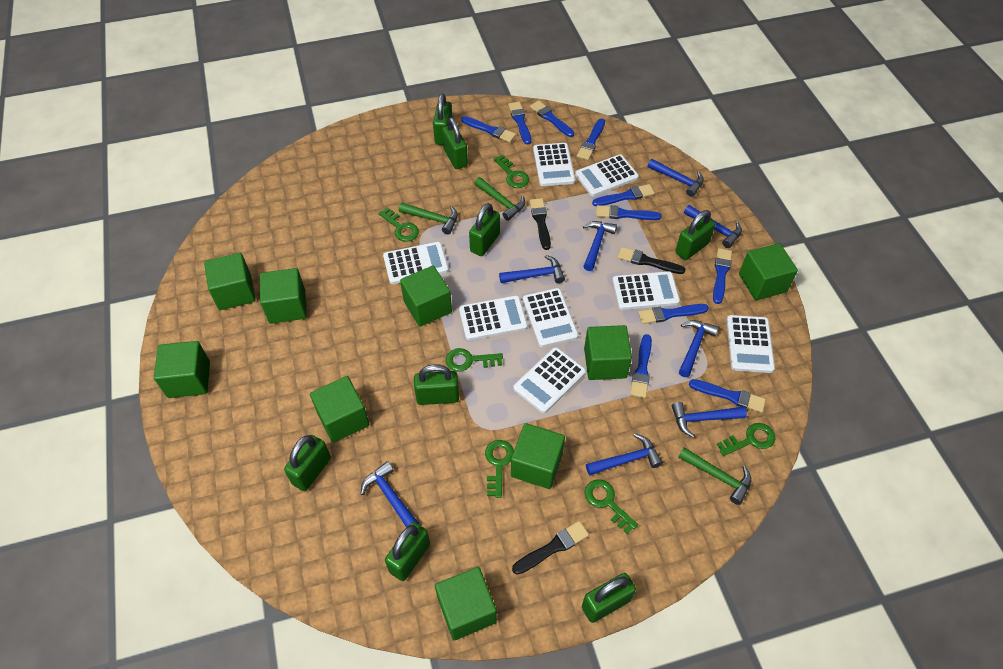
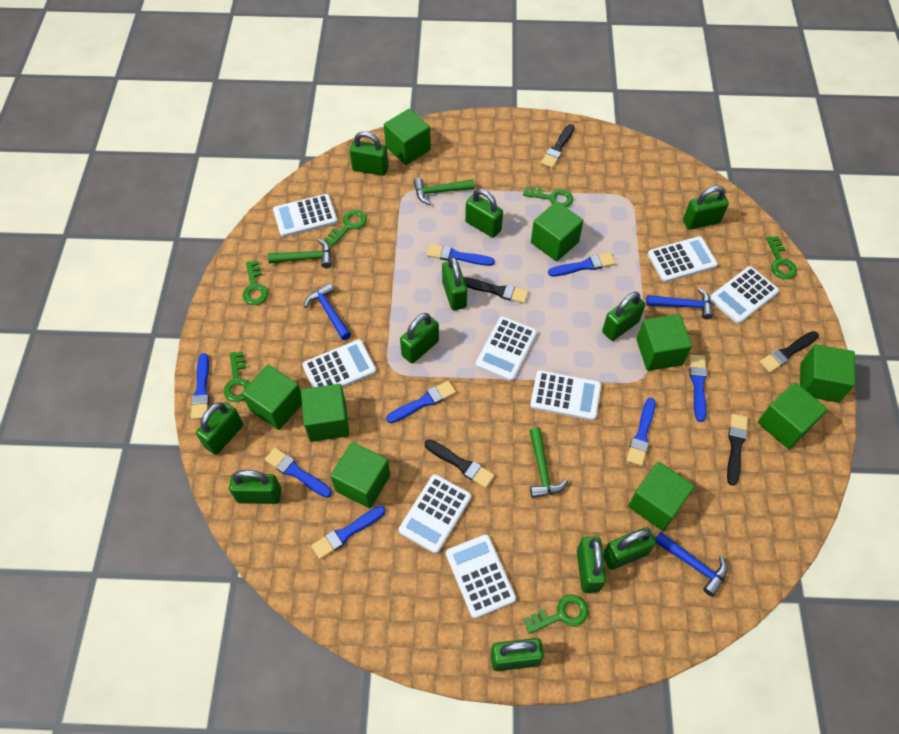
black brush: [512,521,589,575] [530,198,551,250] [617,247,686,274] = 3 -> [425,439,495,488] [464,277,528,304] [541,124,575,168] [727,414,748,486] [759,331,819,373] = 5
blue brush: [461,116,516,143] [508,102,531,145] [530,101,574,137] [577,119,605,160] [592,184,655,206] [596,205,662,220] [630,334,652,398] [638,304,709,324] [689,379,766,413] [713,248,732,304] = 10 -> [191,353,209,420] [265,448,332,498] [311,506,386,559] [386,381,456,423] [427,244,495,266] [548,253,615,276] [626,398,656,466] [689,355,707,422] = 8
blue hammer: [361,461,420,528] [499,255,565,283] [583,221,617,271] [586,434,663,476] [648,159,704,197] [672,402,747,438] [679,320,719,377] [684,205,742,248] = 8 -> [304,283,351,340] [646,287,713,319] [656,531,727,597] = 3
green padlock: [284,435,331,491] [385,522,430,581] [414,364,459,405] [433,94,452,145] [442,117,468,169] [469,203,500,256] [582,573,636,623] [675,210,715,260] = 8 -> [196,402,243,455] [229,470,282,504] [350,131,389,176] [400,313,439,364] [442,256,467,310] [465,189,503,238] [490,638,544,671] [577,536,607,593] [602,292,645,341] [603,527,656,570] [683,185,729,230] = 11

